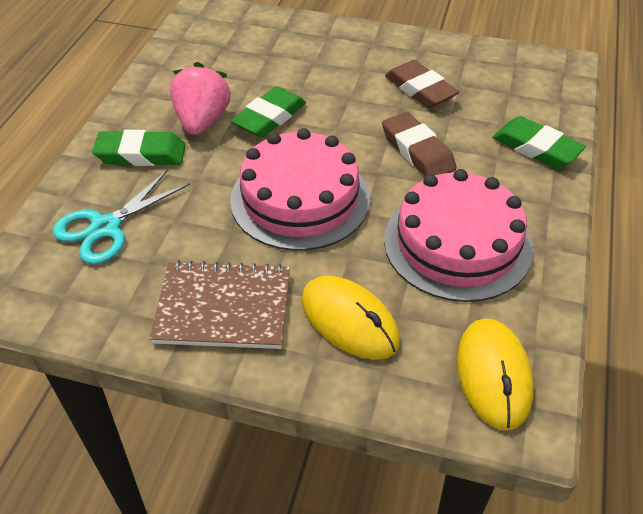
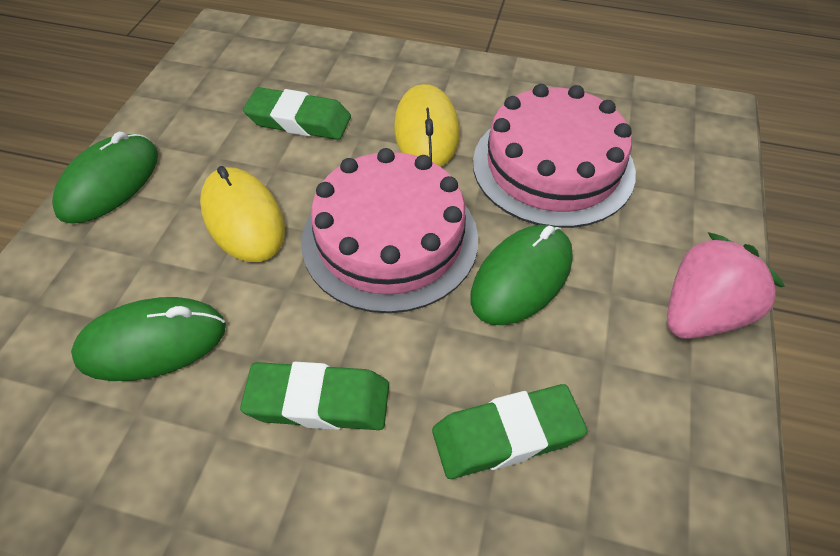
brown eraser: [382,112,457,177] [385,60,459,108] = 2 -> none = 0
brown notebook: [149,260,290,349] = 1 -> none = 0
green mouse: none = 0 -> [52,132,158,223] [71,297,226,381] [470,225,573,325] = 3
turquoise scissors: [53,169,190,265] = 1 -> none = 0

